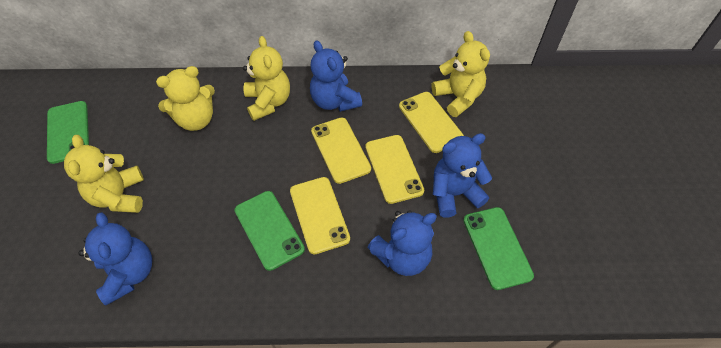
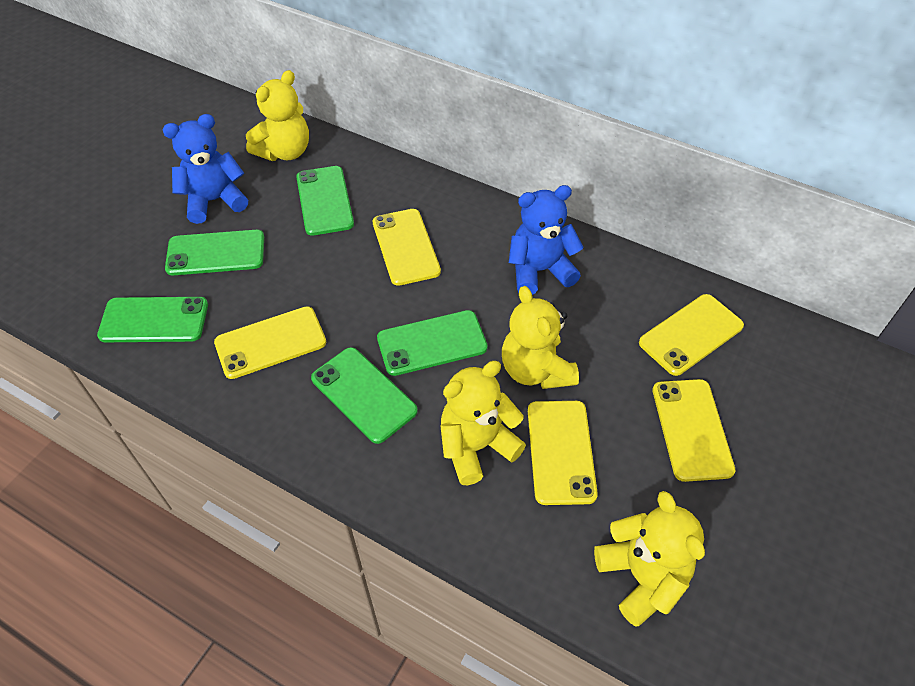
blue teddy bear: [78,212,152,305] [310,40,362,112] [367,210,437,276] [433,133,492,218] = 4 -> [163,114,248,224] [509,185,584,295] = 2
green phone: [47,101,89,164] [235,191,305,271] [463,207,534,290] = 3 -> [97,297,208,342] [165,230,264,275] [296,166,354,236] [311,347,418,444] [377,310,488,376] = 5
yellow phone: [290,177,350,254] [311,118,371,184] [365,135,424,204] [399,92,464,153] = 4 -> [214,306,326,379] [373,209,441,286] [528,401,598,505] [639,294,744,376] [653,379,735,482] = 5

